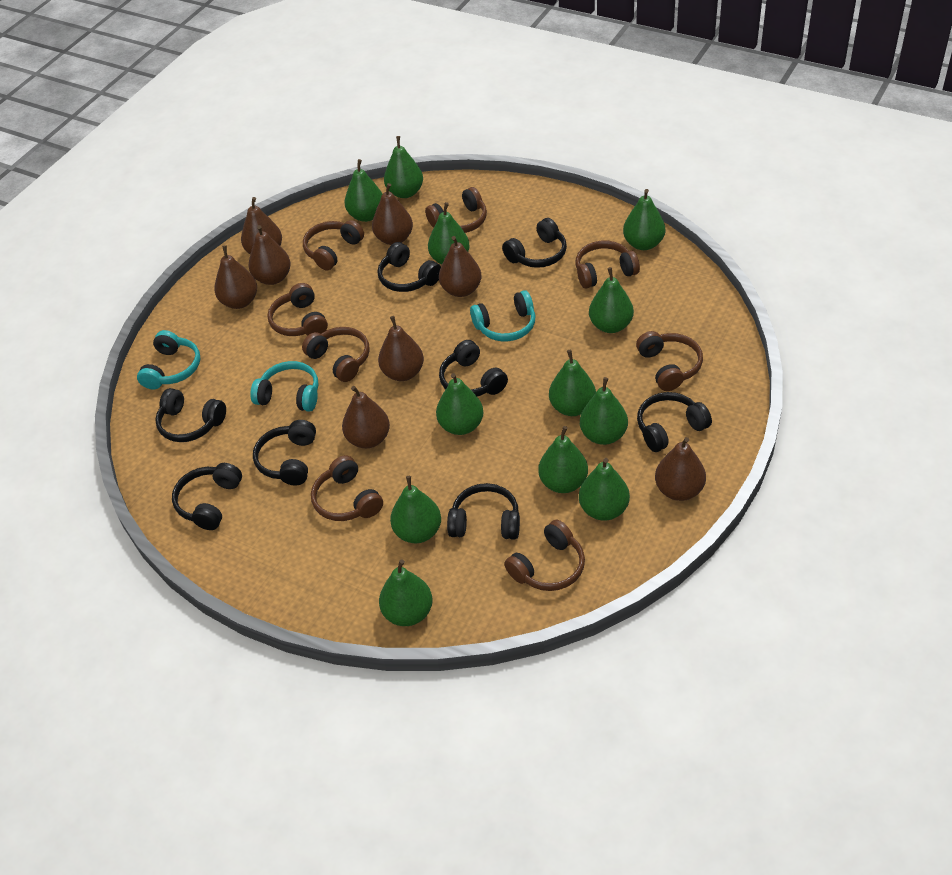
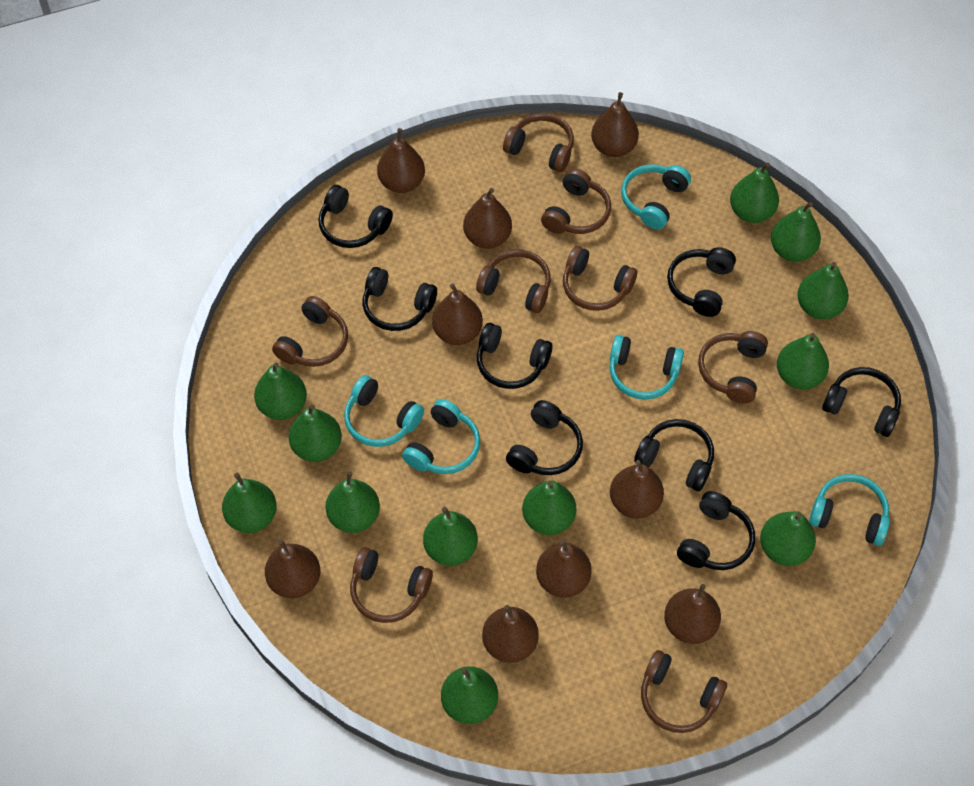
brown pear: [214,245,257,309] [241,197,282,254] [249,225,291,285] [342,386,390,448] [372,183,413,245] [378,316,424,381] [439,236,482,297] [655,437,706,501] = 8 -> [265,539,320,598] [377,128,425,193] [432,283,483,345] [463,188,512,249] [482,605,539,663] [536,540,592,598] [591,92,639,157] [610,460,664,519] [664,584,721,644] = 9
turquoise headphones: [137,330,200,389] [250,361,319,412] [470,290,535,341] = 3 -> [344,375,424,447] [402,399,480,474] [609,335,684,400] [621,164,691,230] [809,474,890,546] = 5

